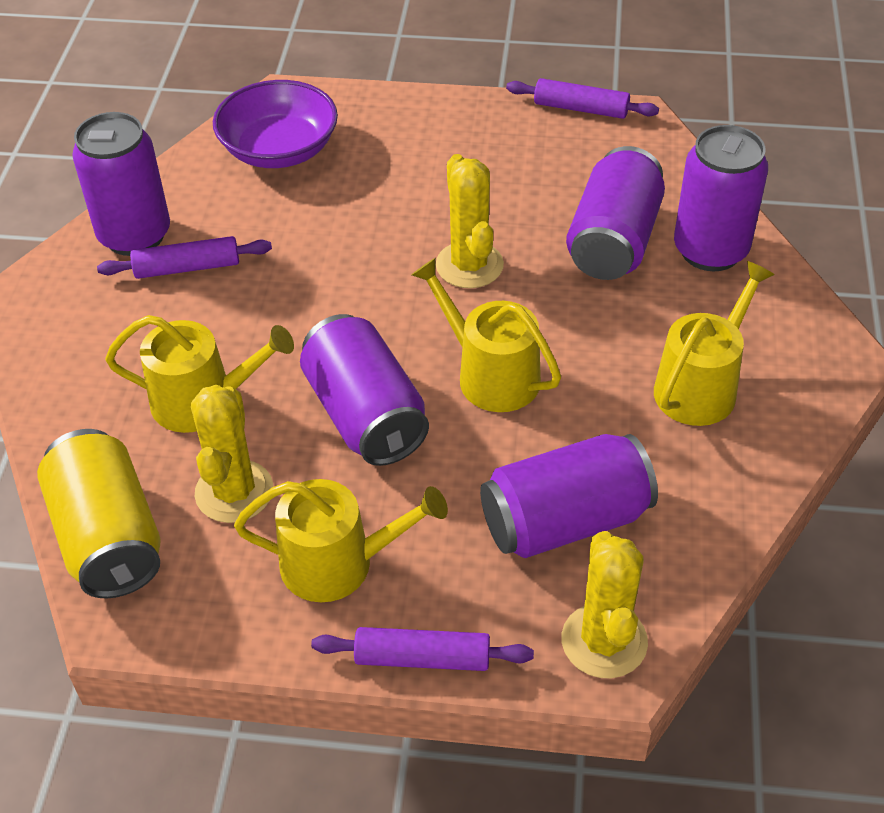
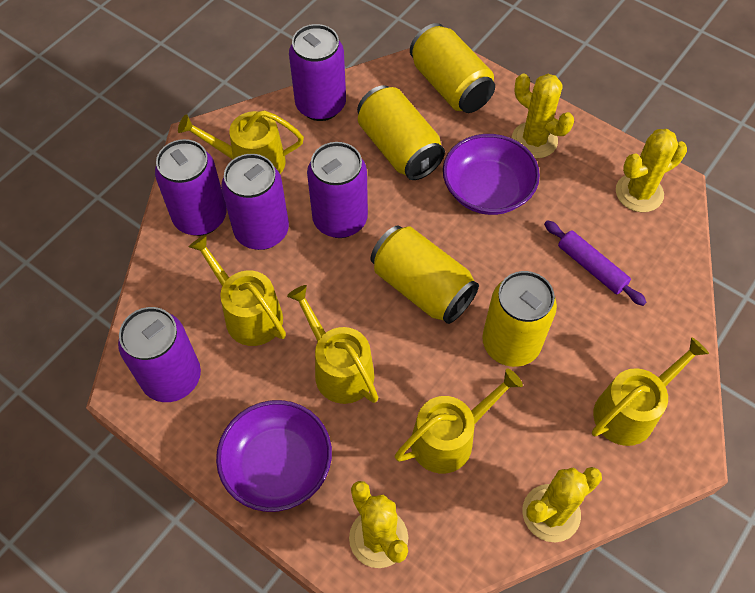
purple bowl: [213,80,338,168] = 1 -> [216,400,332,512] [443,134,540,215] = 2
purple rolling pin: [97,236,272,279] [311,627,534,671] [506,78,659,119] = 3 -> [544,220,646,306] = 1
yellow cactus: [191,385,273,523] [436,154,504,288] [562,531,648,678] = 3 -> [349,481,408,568] [512,74,574,158] [522,467,602,542] [616,129,687,212] = 4
yellow can: [37,429,161,599] = 1 -> [357,85,445,180] [371,226,479,324] [410,23,495,113] [482,271,557,367] = 4
yellow watering can: [105,315,294,433] [234,479,448,602] [411,258,561,412] [654,261,775,426] = 4 -> [178,110,304,174] [189,235,286,346] [287,285,379,404] [395,368,523,473] [592,337,709,446] = 5

